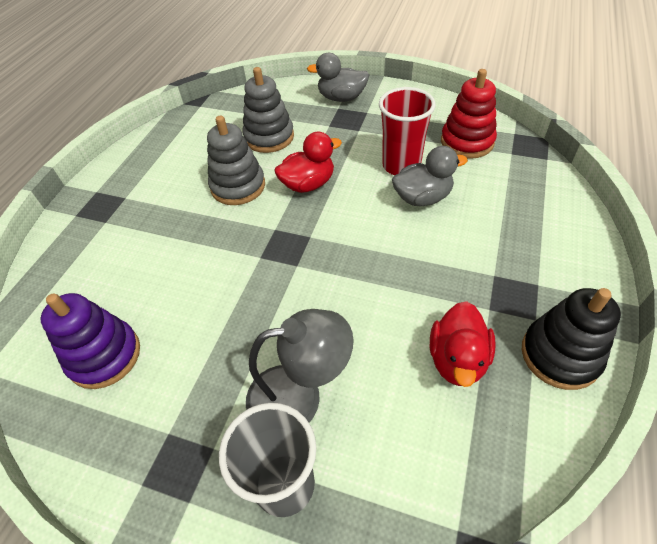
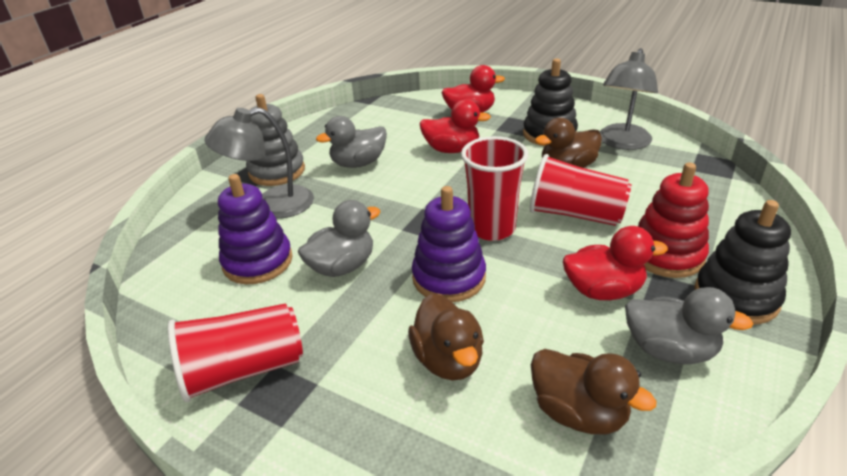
black stacking toy: [522,288,621,390] = 1 -> [523,59,578,146] [694,200,791,325] = 2
brown duck: none = 0 -> [408,294,484,381] [531,349,657,435] [535,118,602,168] = 3
grey cup: [219,403,317,517] = 1 -> none = 0
grey duck: [307,53,369,102] [392,146,468,206] = 2 -> [298,200,381,277] [316,116,387,168] [625,287,753,364] = 3
grey lamp: [246,309,354,422] = 1 -> [204,108,314,219] [600,48,658,150] = 2
grey stacking toy: [207,116,265,205] [242,67,294,153] = 2 -> [246,94,305,186] = 1
purple stacking toy: [41,293,140,389] = 1 -> [218,174,293,284] [412,186,486,302] = 2
red cup: [379,87,436,175] = 1 -> [168,303,303,402] [461,136,528,241] [530,154,632,226] = 3
red duck: [274,131,342,193] [430,301,496,387] = 2 -> [419,99,491,153] [441,65,505,113] [563,226,668,300] = 3

